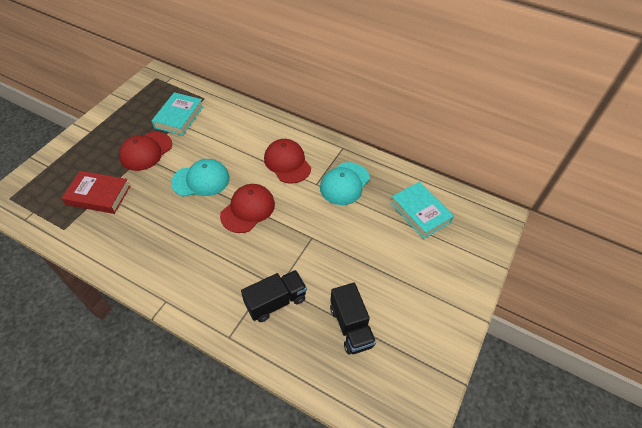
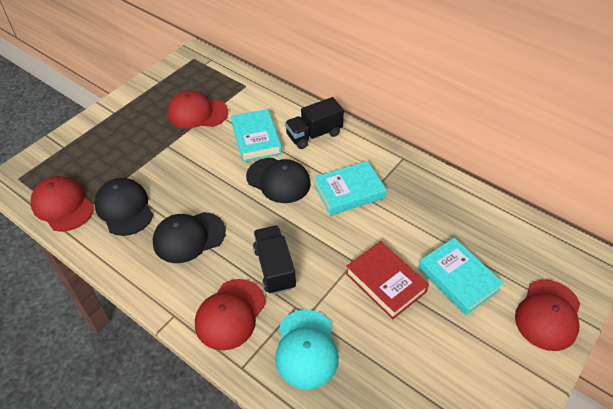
black cap: none = 0 -> [94,178,153,236] [153,212,226,263] [246,158,311,203] = 3
red cap: [119,132,172,171] [220,184,275,233] [264,139,311,184] = 3 -> [30,176,94,232] [167,91,228,128] [195,279,266,351] [515,280,580,351] = 4
turquoise book: [152,92,204,136] [390,182,454,239] = 2 -> [231,109,282,162] [314,161,387,216] [418,238,504,315] = 3
turquoise cap: [171,159,230,196] [320,162,370,205] = 2 -> [275,309,339,389] = 1

